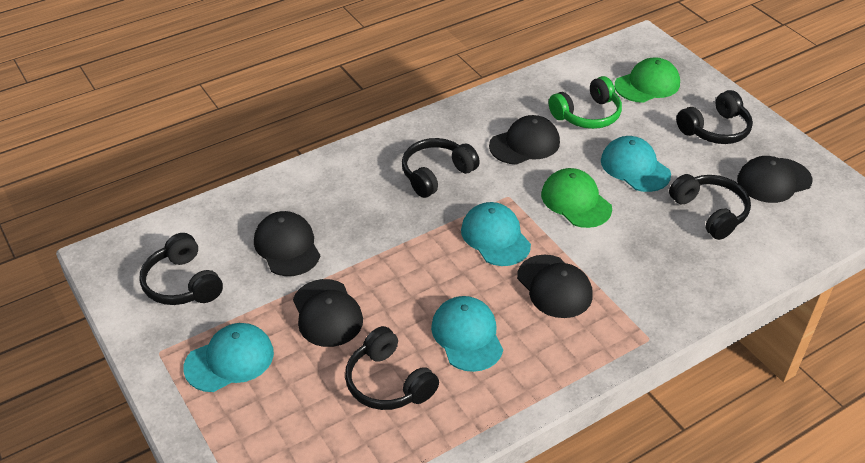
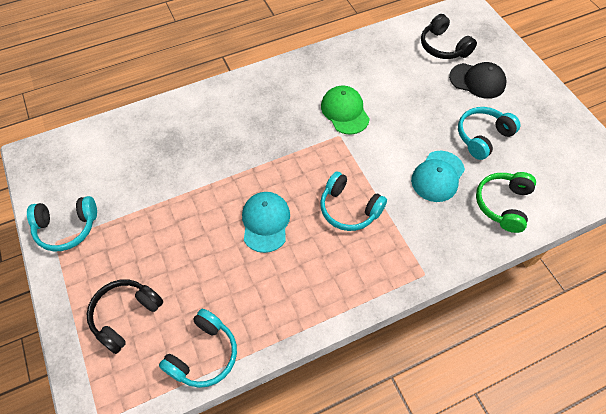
black cap: [254,211,320,276] [293,279,363,347] [489,115,560,165] [517,255,593,318] [737,156,812,203] = 5 -> [449,62,506,99] = 1
black headphones: [140,233,223,305] [345,326,439,410] [402,138,480,198] [669,174,751,240] [676,90,753,144] = 5 -> [87,279,163,354] [421,14,477,59] = 2
green cap: [541,168,612,228] [615,57,680,103] = 2 -> [321,86,370,134] = 1
turquoise cap: [183,323,274,392] [431,296,503,372] [461,202,531,266] [601,136,671,192] = 4 -> [242,192,290,253] [411,151,465,202] = 2
turquoise headphones: none = 0 -> [27,196,97,251] [159,309,237,388] [320,172,387,231] [458,107,521,160] = 4

